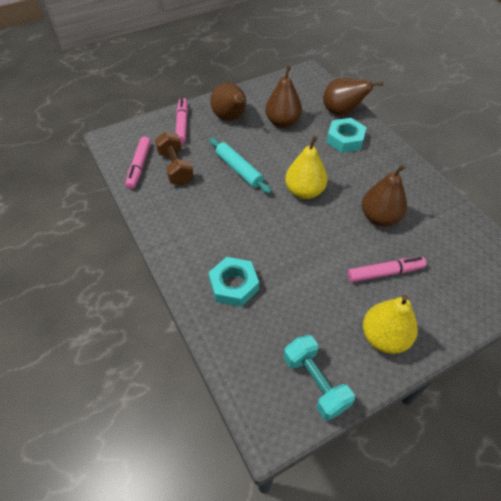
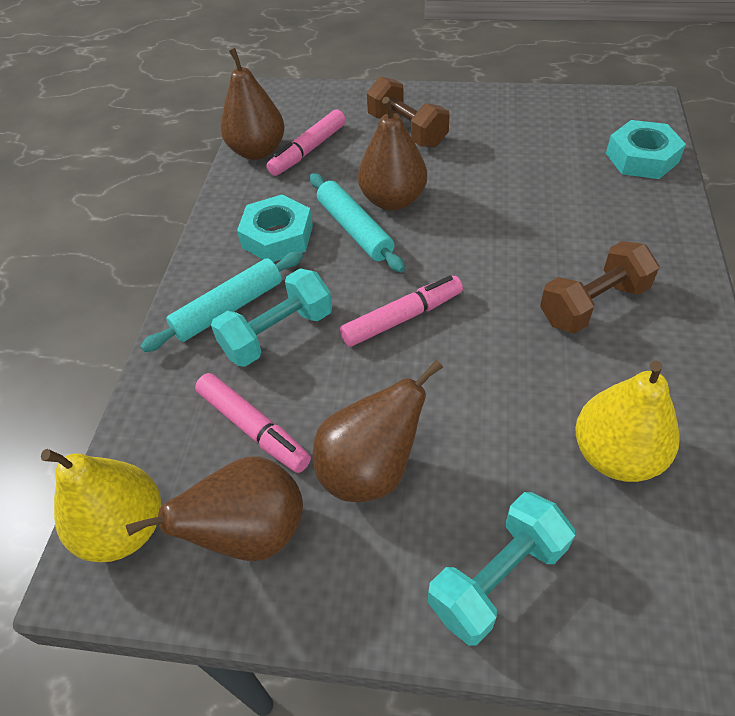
brown dumbbell: [155,131,194,185] = 1 -> [367,77,450,148] [540,241,659,333] = 2
turquoise dumbbell: [284,335,355,420] = 1 -> [211,268,332,367] [428,492,575,646] = 2
turquoise rolling pin: [210,138,271,194] = 1 -> [140,251,303,352] [310,173,405,273] = 2

